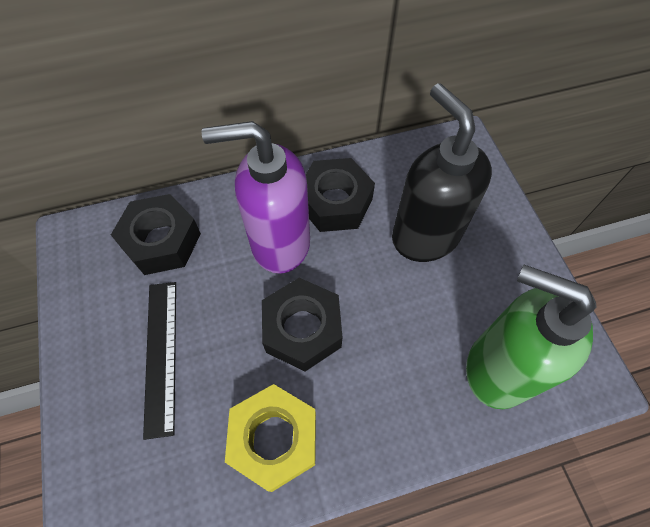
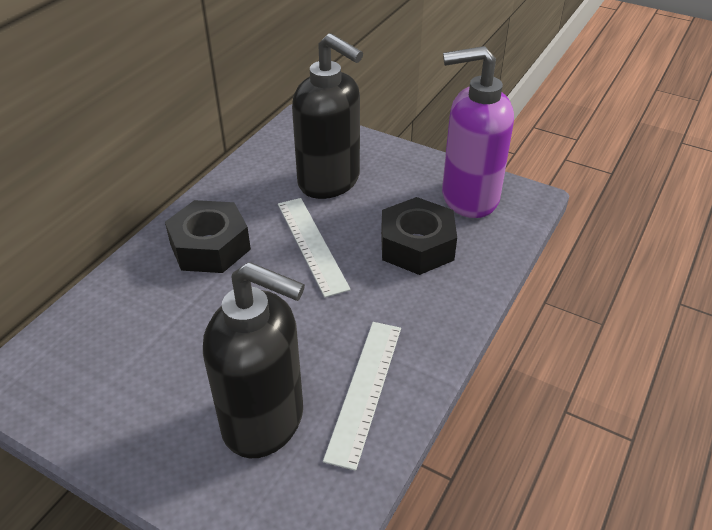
black nut: [111,194,201,275] [262,278,343,371] [306,158,375,232] = 3 -> [165,200,251,273] [381,197,457,275] = 2
black ruler: [143,282,176,440] = 1 -> none = 0
black soap dispenser: [392,83,492,262] = 1 -> [203,262,305,458] [292,33,363,199] = 2
green soap dispenser: [466,264,596,409] = 1 -> none = 0
white ruler: none = 0 -> [278,198,351,298] [323,322,401,471] = 2
yellow nut: [225,384,316,492] = 1 -> none = 0

